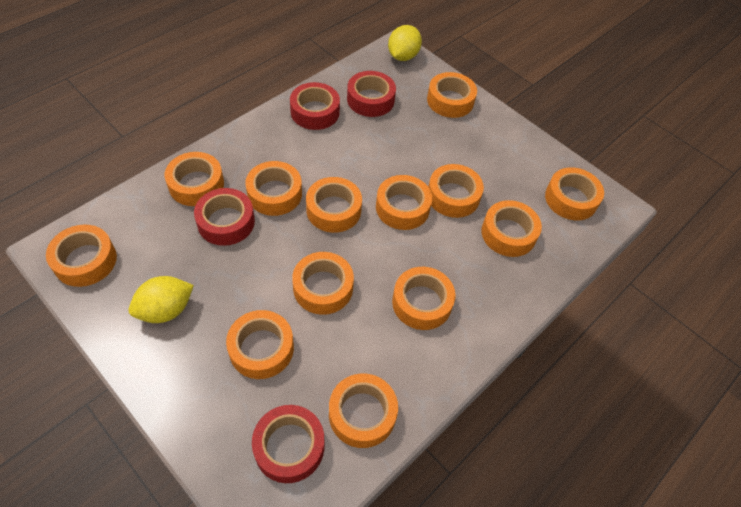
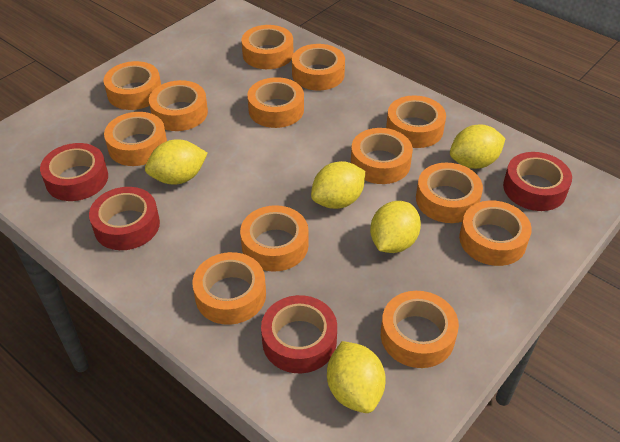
yellow lemon: [129,276,194,323] [388,25,422,61] = 2 -> [145,139,208,185] [311,161,365,209] [327,341,386,413] [370,201,421,253] [450,124,506,169] = 5

